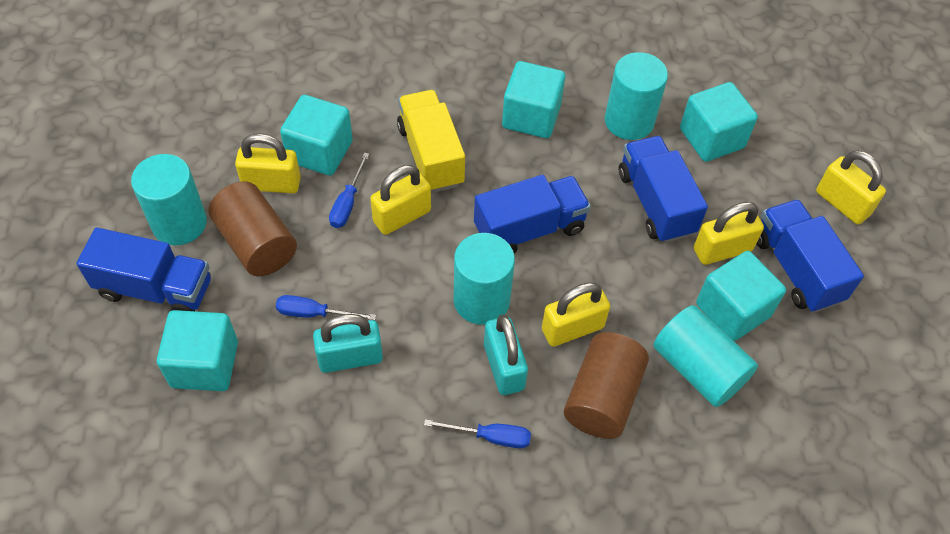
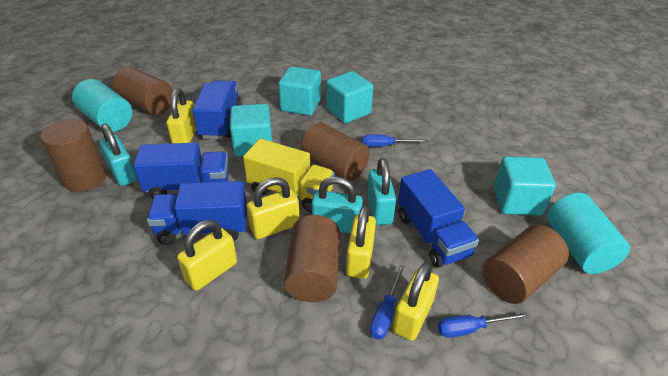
brown cylinder: [209,181,297,276] [564,332,649,439] = 2 -> [41,119,106,192] [112,67,173,115] [284,215,340,302] [301,123,370,182] [482,225,569,304] = 5
turquoise cube: [157,310,238,391] [280,95,353,176] [502,61,565,138] [680,82,758,162] [696,251,786,341] = 5 -> [230,104,272,157] [278,66,321,116] [326,71,373,123] [494,156,556,215] = 4
turquoise cylinder: [131,154,207,245] [453,233,515,325] [605,52,668,140] [653,305,758,407] = 4 -> [72,79,132,132] [547,193,630,274] = 2
turquoise padlock: [313,314,383,373] [484,315,528,395] = 2 -> [99,124,137,186] [311,176,363,233] [367,158,396,225] = 3

